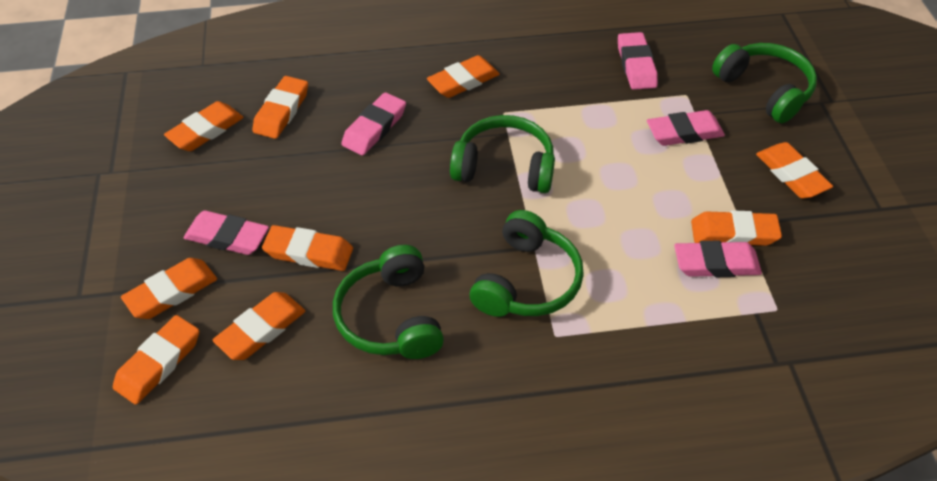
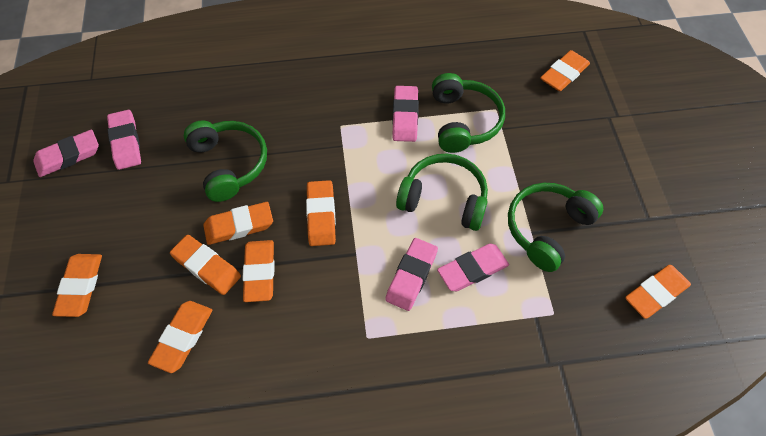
orange eraser: [113,315,199,405] [121,258,217,319] [164,101,244,151] [213,292,305,360] [252,76,308,139] [262,225,353,271] [427,55,500,98] [691,210,782,246] [756,142,833,198] = 9 -> [52,254,102,317] [148,301,212,373] [170,235,241,295] [203,202,273,245] [242,240,275,302] [306,180,336,246] [540,50,590,91] [625,265,691,319] = 8

